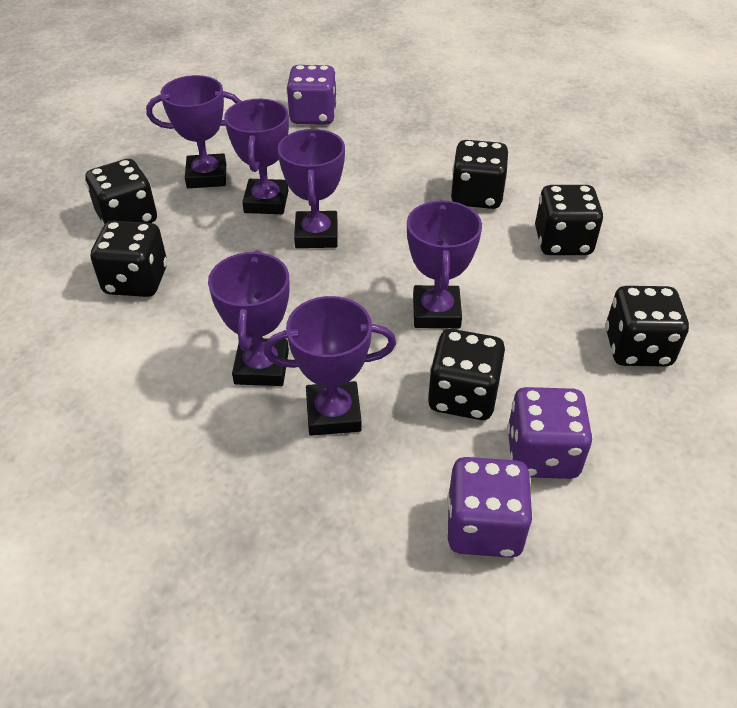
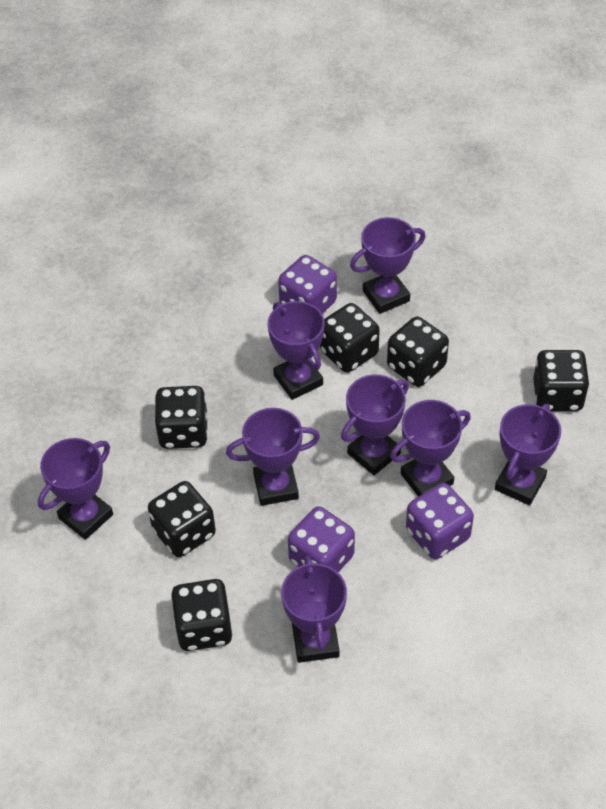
purple trophy: [146,75,241,188] [208,250,289,386] [224,99,289,214] [264,296,396,436] [278,129,345,248] [407,200,482,328] = 6 -> [38,438,113,540] [226,408,320,506] [268,301,325,400] [281,556,347,663] [341,375,409,475] [350,217,426,314] [390,400,471,497] [495,404,561,505] = 8

